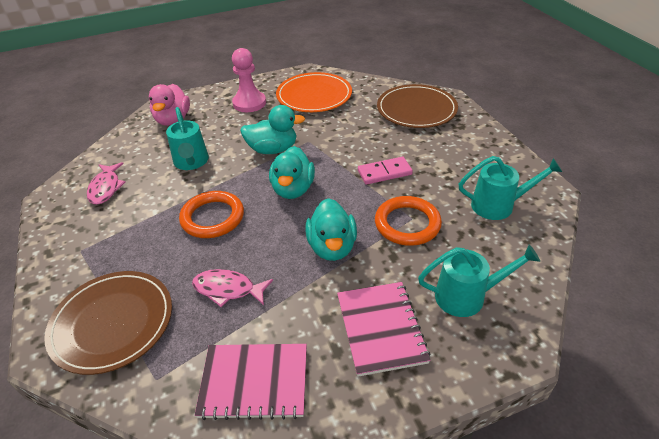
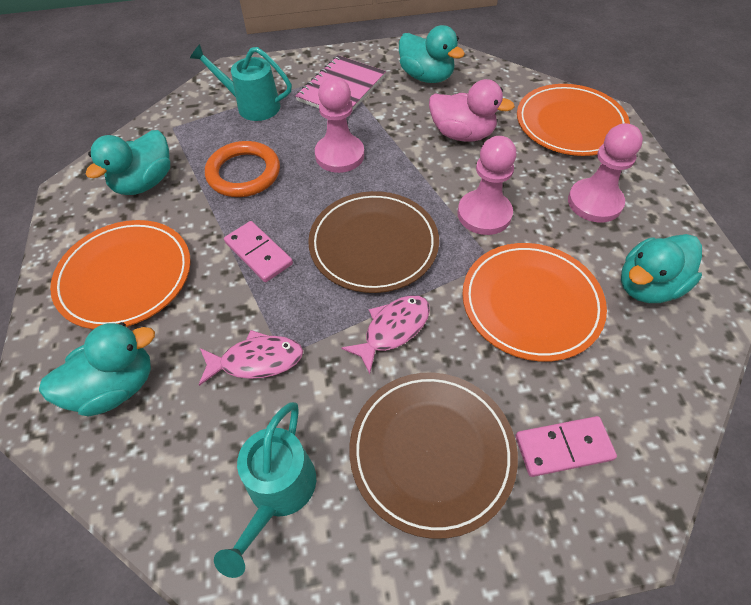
orange plate: [276,72,352,112] = 1 -> [50,220,191,329] [462,243,607,362] [517,84,630,156] = 3
orange ring: [179,191,244,238] [375,196,442,246] = 2 -> [205,141,280,197] = 1
pink domino: [358,157,413,185] = 1 -> [224,221,293,282] [515,416,617,477] = 2
pink notebook: [195,344,307,420] [337,282,431,377] = 2 -> [295,55,386,111] = 1
pink pawn: [232,48,266,112] = 1 -> [315,77,364,173] [458,136,517,235] [568,123,643,223] = 3
turquoise duck: [240,105,305,154] [269,146,315,199] [305,198,357,261] = 3 -> [39,322,155,416] [86,130,170,195] [399,25,465,83] [621,234,702,303] = 4
turquoise watering can: [166,107,209,170] [418,245,540,317] [459,156,562,220] = 3 -> [190,44,292,121] [214,402,316,578] = 2

